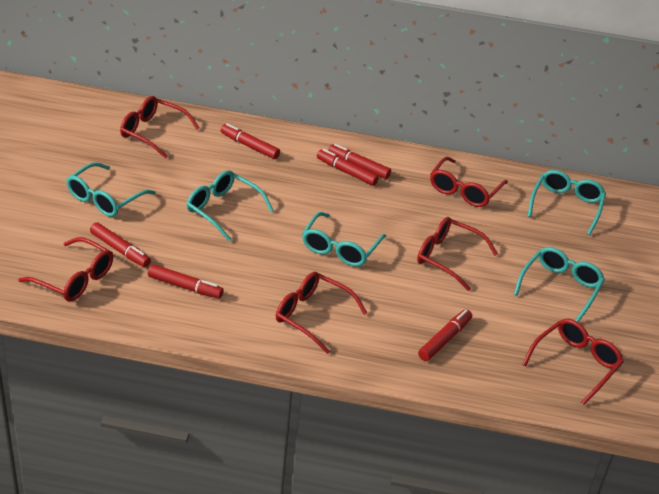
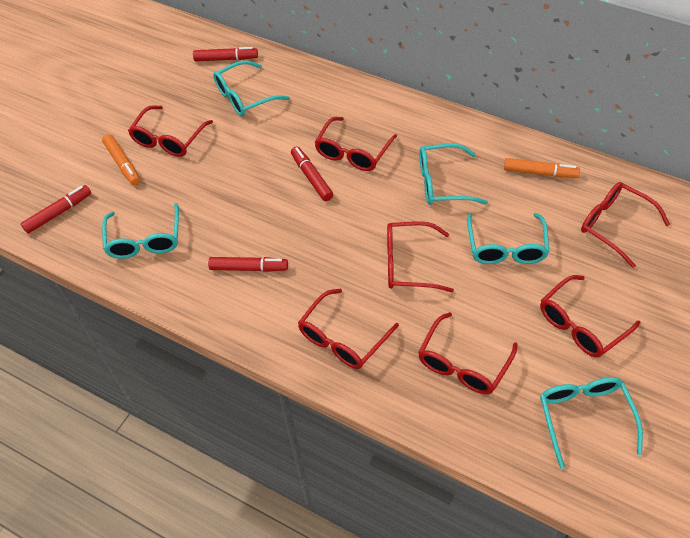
orange marker: none = 0 -> [102,134,140,185] [504,158,580,178] = 2
red glasses: [18,237,113,302] [120,96,199,159] [276,272,367,354] [417,217,498,291] [430,157,508,207] [522,319,624,405] = 6 -> [128,105,213,157] [298,289,399,369] [314,117,397,171] [387,221,454,292] [418,312,518,394] [540,275,640,358] [581,182,670,268] = 7
red marker: [90,222,151,267] [148,264,224,299] [221,123,280,159] [317,149,379,186] [328,144,391,179] [418,309,472,361] = 6 -> [21,185,91,234] [193,47,258,62] [208,257,288,272] [291,147,333,201] = 4

